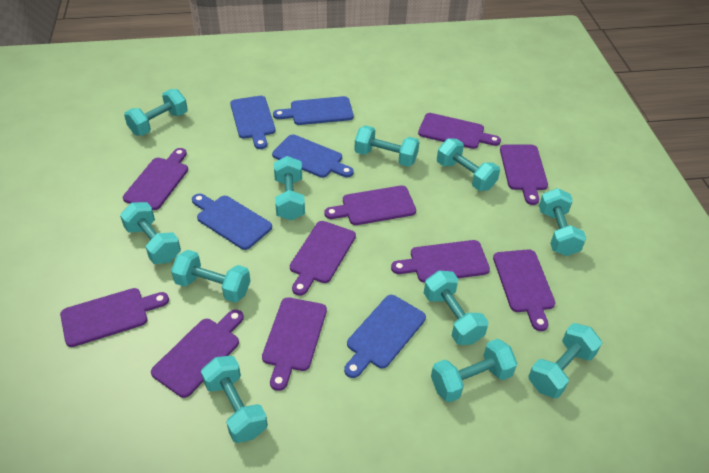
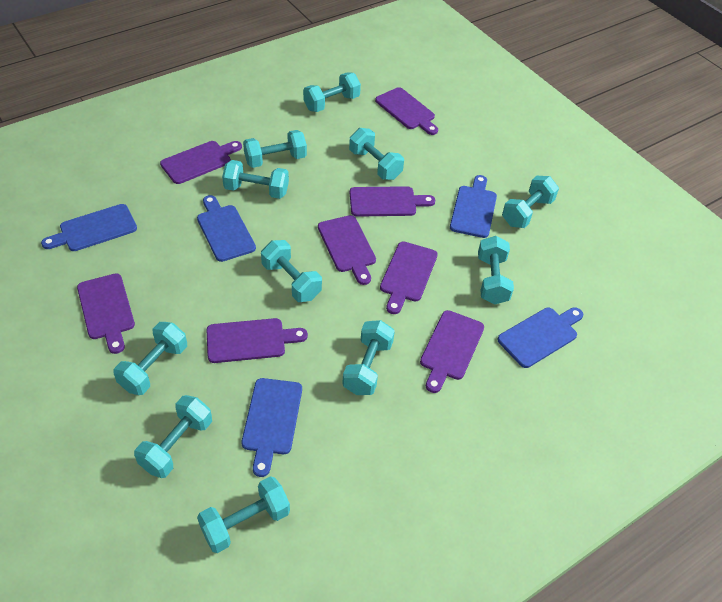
purple cutting board: [60,288,169,347] [123,148,188,210] [151,309,244,398] [262,297,327,391] [290,221,356,296] [325,186,416,225] [391,240,490,283] [418,113,501,149] [493,249,555,331] [500,144,548,205] = 10 -> [77,273,135,354] [160,141,242,184] [207,318,308,363] [318,215,376,285] [350,186,435,217] [375,87,438,135] [380,241,438,314] [420,310,484,393] = 8

